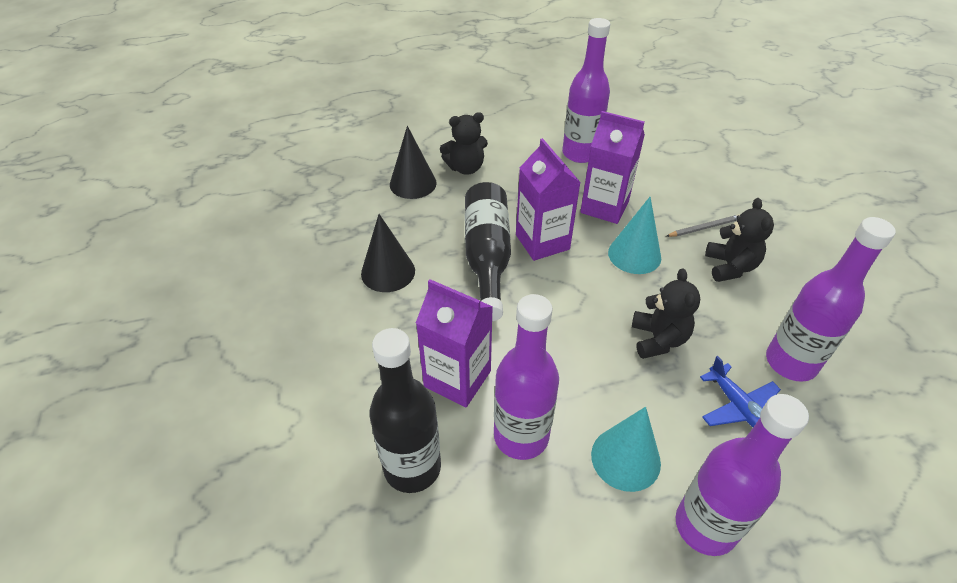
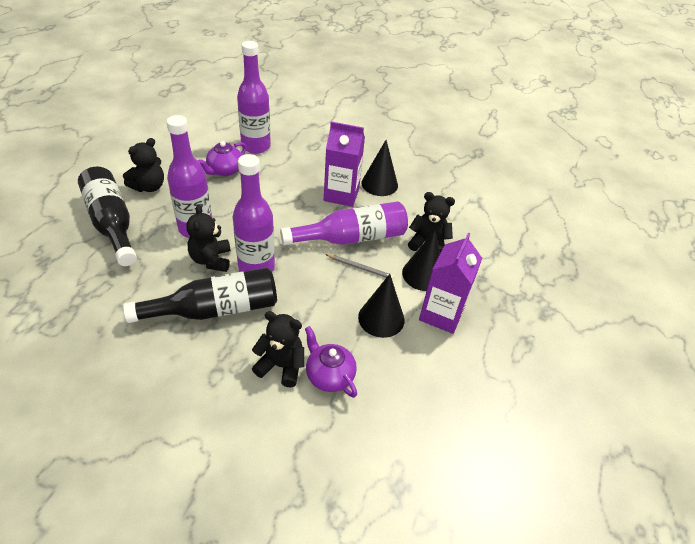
black cone: [361,214,415,292] [390,126,436,199] = 2 -> [358,274,405,338] [361,140,398,196] [402,230,440,291] = 3
black teddy bear: [440,112,488,175] [632,269,700,359] [705,198,774,282] = 3 -> [123,138,164,192] [186,204,231,272] [252,311,304,387] [408,192,455,253] = 4
blue plane: [700,356,781,427] = 1 -> none = 0
purple carton: [416,279,493,407] [516,138,581,261] [580,111,645,224] = 3 -> [324,121,365,207] [419,233,482,334] = 2
purple teapot: none = 0 -> [198,141,246,176] [305,326,357,398] = 2
turquoise cone: [591,407,661,492] [608,197,661,274] = 2 -> none = 0

